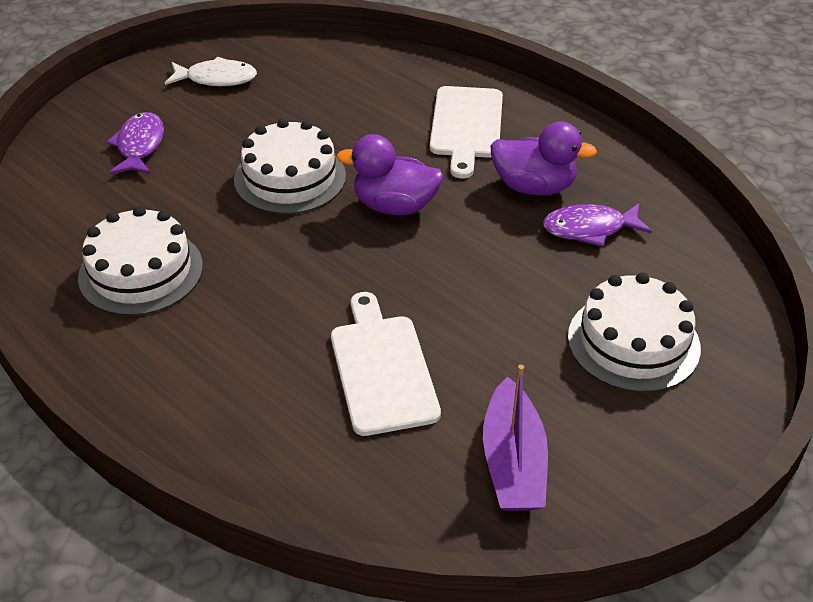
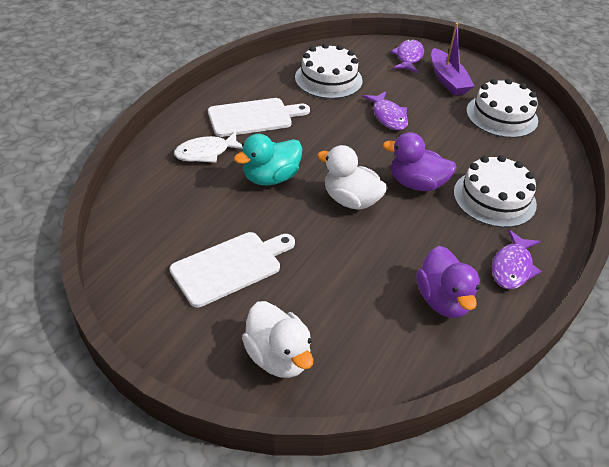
purple fish: [106,112,164,174] [543,203,652,247] = 2 -> [362,92,408,130] [391,39,424,73] [492,230,542,289] = 3
turquoise duck: none = 0 -> [234,134,302,186] = 1
white duck: none = 0 -> [242,301,314,378] [317,145,388,210] = 2

